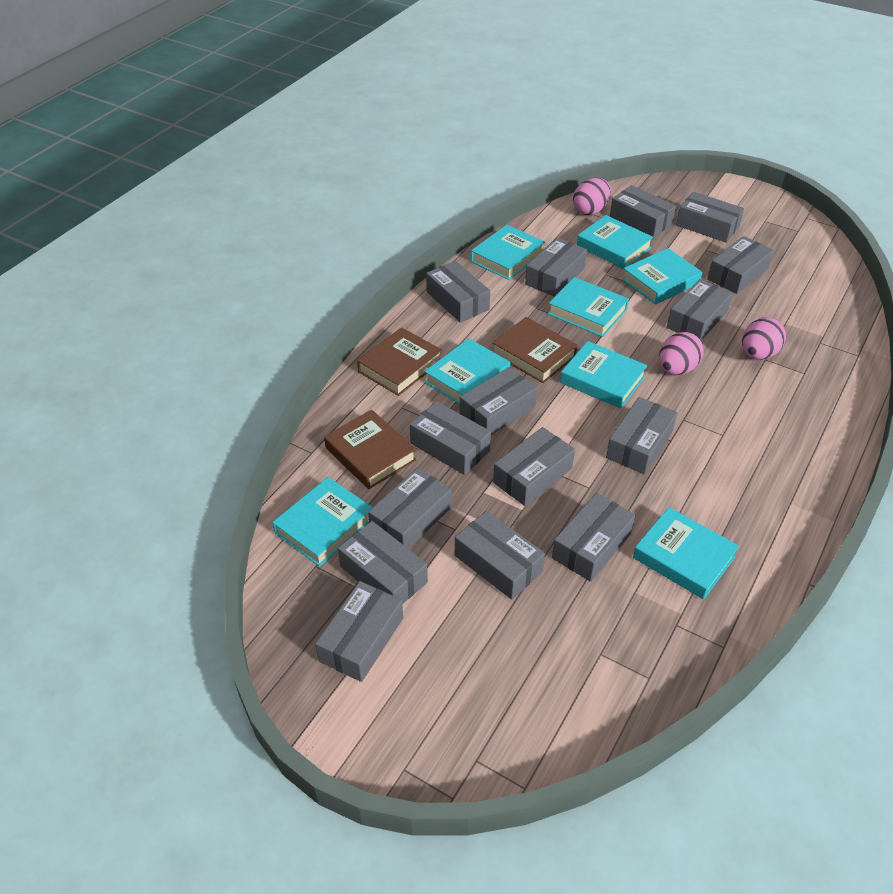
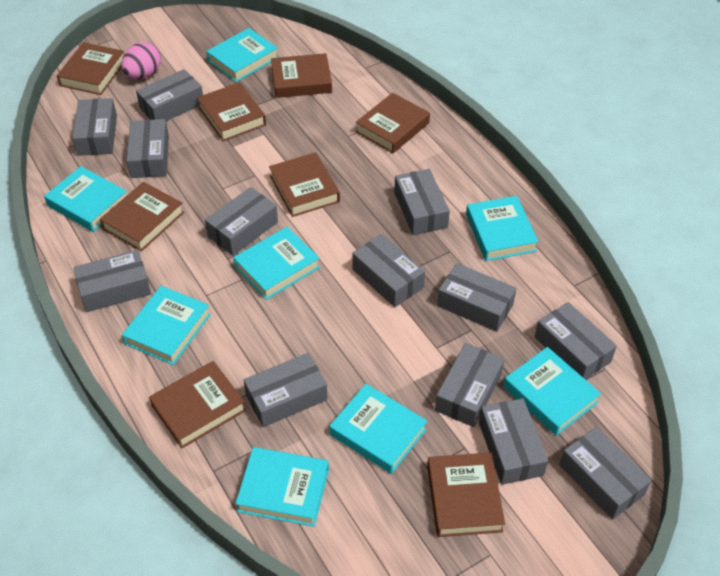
brown book: [324,410,416,489] [357,327,442,396] [492,317,578,383] = 3 -> [57,42,124,95] [100,182,184,252] [149,361,246,449] [197,82,266,141] [269,152,340,217] [271,53,332,98] [355,93,430,153] [427,452,505,537] = 8
grey box: [315,581,403,682] [338,521,428,604] [368,468,452,549] [410,401,491,475] [426,261,490,323] [455,511,545,600] [460,367,537,435] [493,427,575,506] [525,238,587,297] [552,493,635,582] [606,397,677,474] [610,185,676,238] [667,279,733,340] [676,192,744,243] [707,236,774,294] = 15 -> [72,98,117,156] [74,250,151,312] [126,119,169,178] [136,69,203,121] [205,187,278,256] [244,353,328,427] [352,234,425,307] [394,169,450,235] [435,343,504,427] [437,263,517,332] [479,398,548,485] [535,302,617,380] [559,427,651,519] = 13
pink egg: [573,178,611,215] [659,332,703,375] [742,317,786,360] = 3 -> [121,42,161,79] = 1

